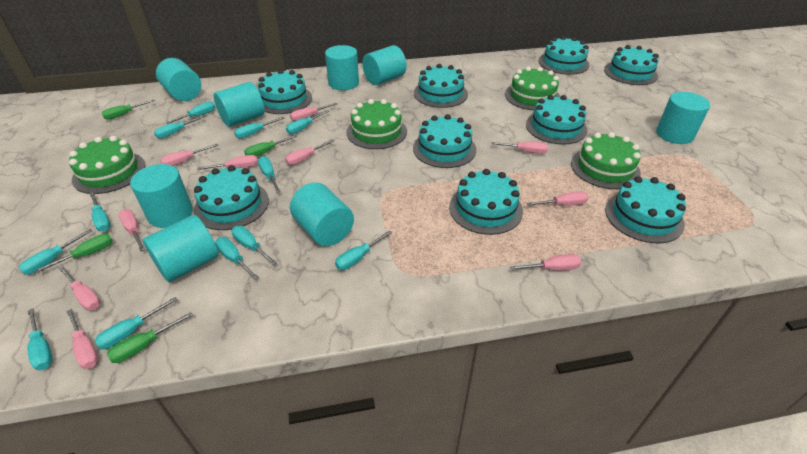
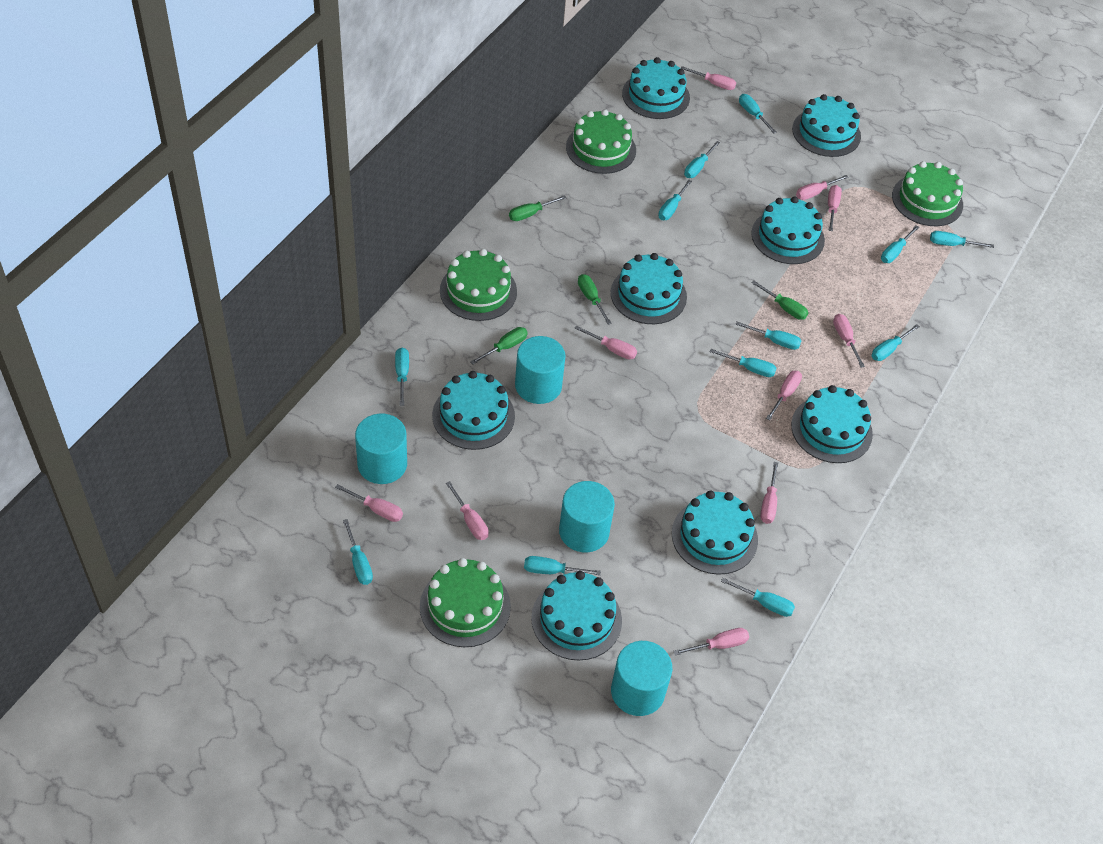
turquoise cake: [194,165,269,230] [258,69,312,114] [413,114,476,168] [414,64,468,108] [449,169,523,235] [526,95,587,145] [539,36,589,75] [604,45,659,85] [605,176,686,243] = 9 -> [432,371,515,450] [531,571,622,661] [611,253,687,324] [622,57,690,119] [672,491,758,575] [751,197,825,264] [791,385,873,463] [792,94,861,157] = 8
turquoise cylinder: [130,164,193,228] [143,215,218,282] [156,58,201,101] [214,82,264,127] [290,182,354,246] [325,45,359,90] [362,45,407,85] [656,92,710,144] = 8 -> [355,414,407,484] [515,336,566,404] [559,481,615,552] [611,641,672,716] = 4

